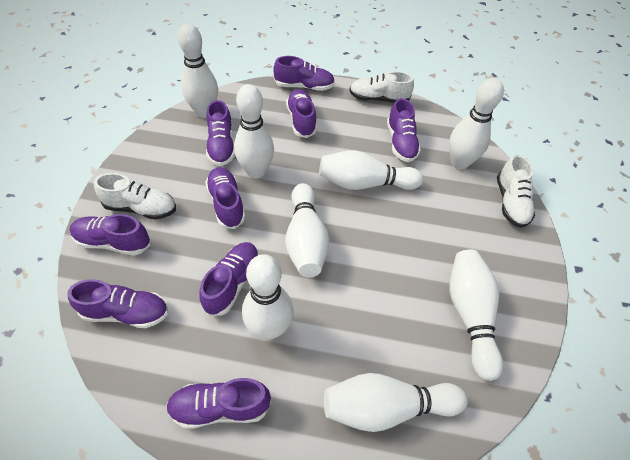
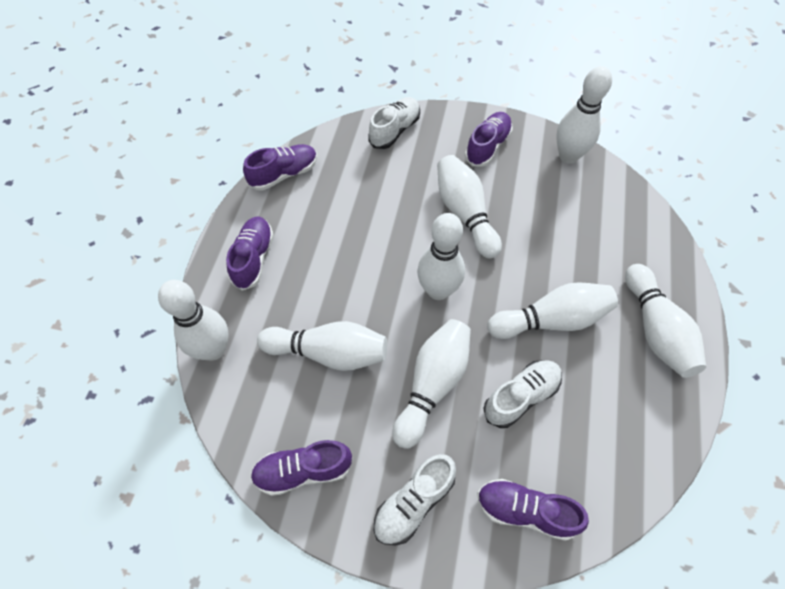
purple shoe: [67,279,168,328] [69,214,150,256] [166,378,271,429] [199,242,259,316] [205,167,245,229] [206,100,235,166] [273,56,335,91] [286,89,317,138] [387,98,421,162] = 9 -> [226,216,274,291] [243,144,317,190] [250,440,352,496] [465,112,513,167] [477,479,589,541] = 5

